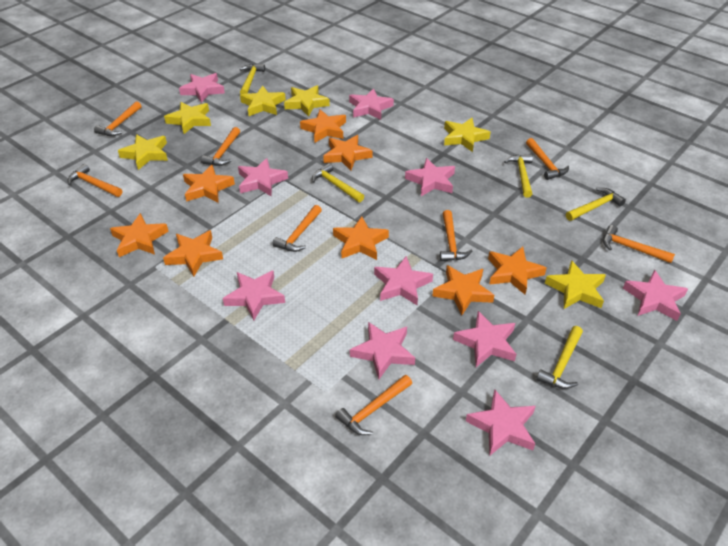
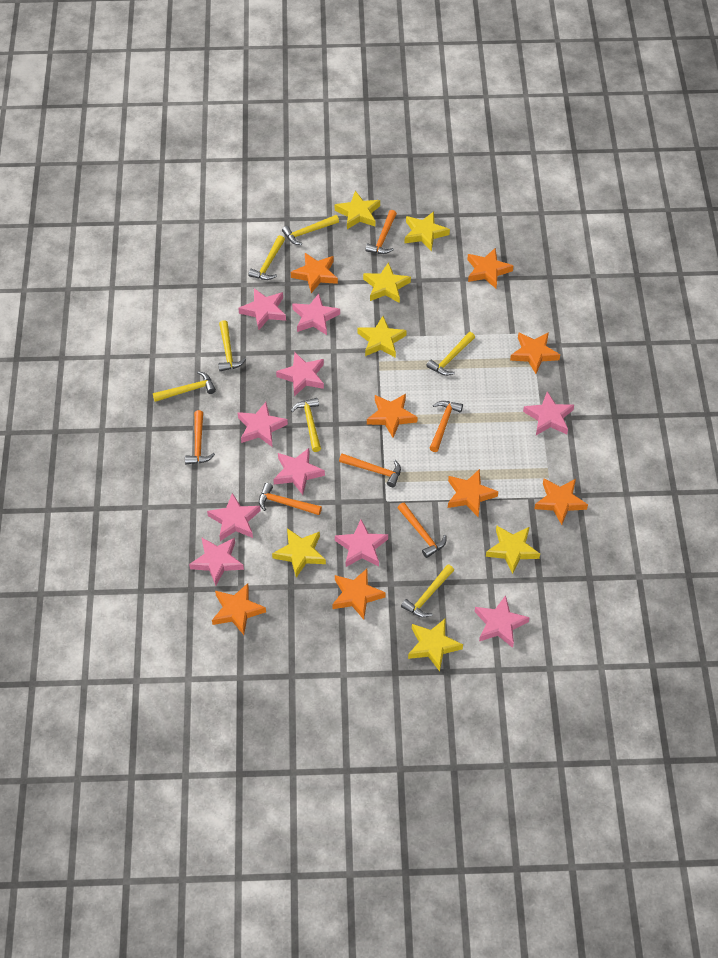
orange hammer: [67,164,122,197] [94,101,141,136] [201,127,240,166] [272,205,322,252] [335,375,412,435] [440,210,472,261] [526,138,569,180] [603,225,675,263] = 8 -> [185,410,215,464] [259,483,322,515] [339,454,401,487] [365,210,397,254] [398,503,446,558] [430,401,463,452] = 6
yellow hammer: [240,64,265,94] [312,163,364,202] [504,154,533,198] [536,326,583,389] [566,188,626,221] = 5 -> [153,371,216,402] [218,320,246,371] [248,235,285,280] [282,215,339,245] [291,398,321,452] [401,564,454,618] [426,332,475,376] = 7
yellow star: [118,134,168,170] [164,102,211,134] [240,86,286,116] [284,85,330,117] [444,118,491,152] [545,260,606,309] = 6 -> [272,528,326,578] [335,191,380,229] [358,316,407,358] [363,262,411,303] [405,211,450,251] [408,619,463,671] [486,526,540,574] = 7

